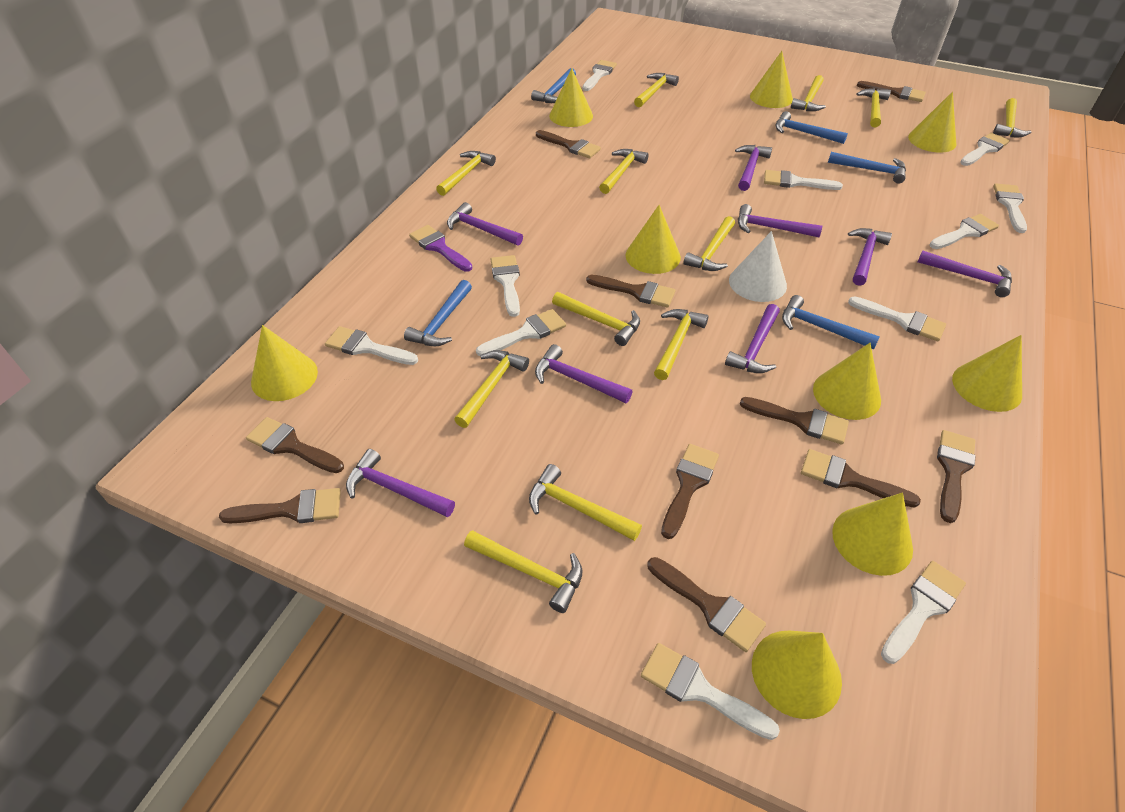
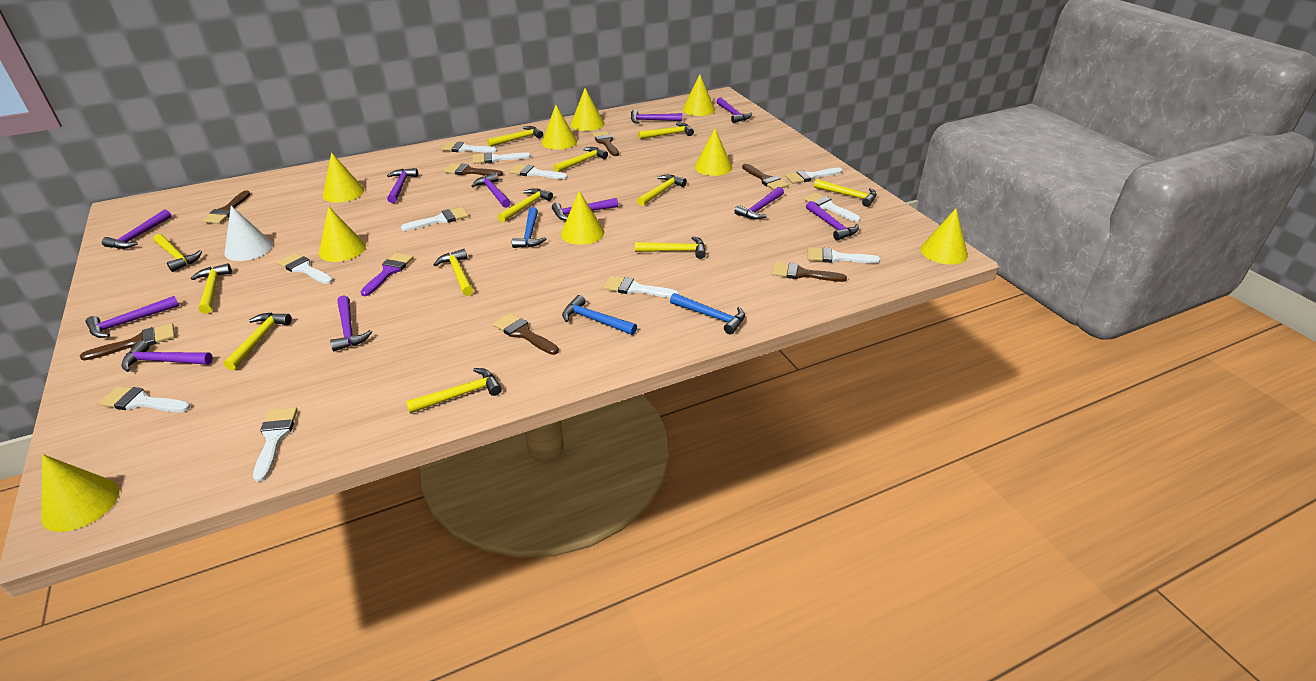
blue hammer: [404,280,472,346] [531,68,576,103] [775,111,848,144] [782,295,880,349] [828,152,906,184] = 5 -> [512,207,546,248] [562,295,637,335] [670,293,745,334] = 3
brown brush: [219,488,341,523] [246,417,344,473] [536,130,601,158] [586,275,676,307] [647,557,766,652] [661,444,719,539] [740,397,849,445] [801,449,921,508] [857,81,926,102] [937,430,976,523] = 10 -> [80,323,175,361] [202,190,250,224] [444,163,503,176] [493,313,559,355] [592,131,619,156] [742,164,788,190] [772,262,847,282] = 7
purple hammer: [346,449,455,517] [447,202,523,246] [535,344,633,403] [725,304,780,373] [735,145,772,191] [738,204,822,237] [848,228,892,286] [918,251,1012,297] = 8 -> [86,296,179,338] [102,209,172,249] [121,340,213,372] [330,296,372,351] [387,168,418,203] [471,173,511,208] [552,198,618,220] [631,109,682,124] [716,97,752,123] [735,187,784,219] [806,201,859,241] = 11

